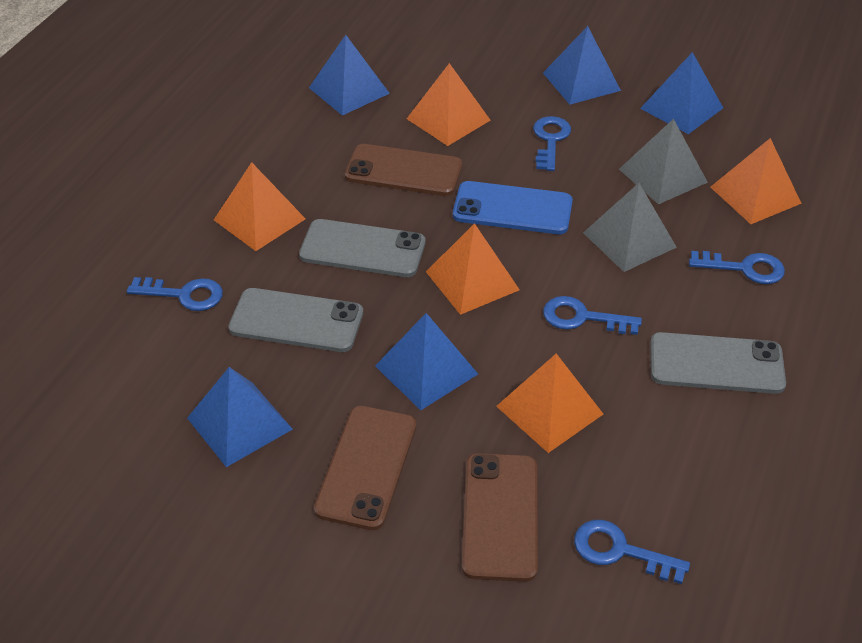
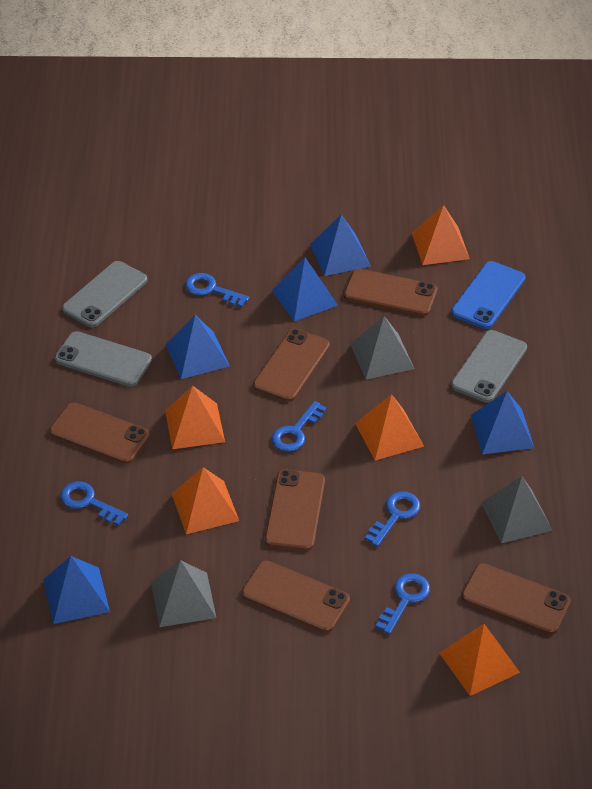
brown phone: [314,406,416,530] [345,144,462,196] [462,453,538,582] = 3 -> [50,402,150,464] [242,561,350,633] [253,329,330,402] [265,469,325,551] [344,269,437,316] [462,563,571,635] = 6
grey pyramid: [583,183,677,272] [619,119,708,204] = 2 -> [151,560,216,627] [350,316,414,379] [481,476,553,543] = 3

